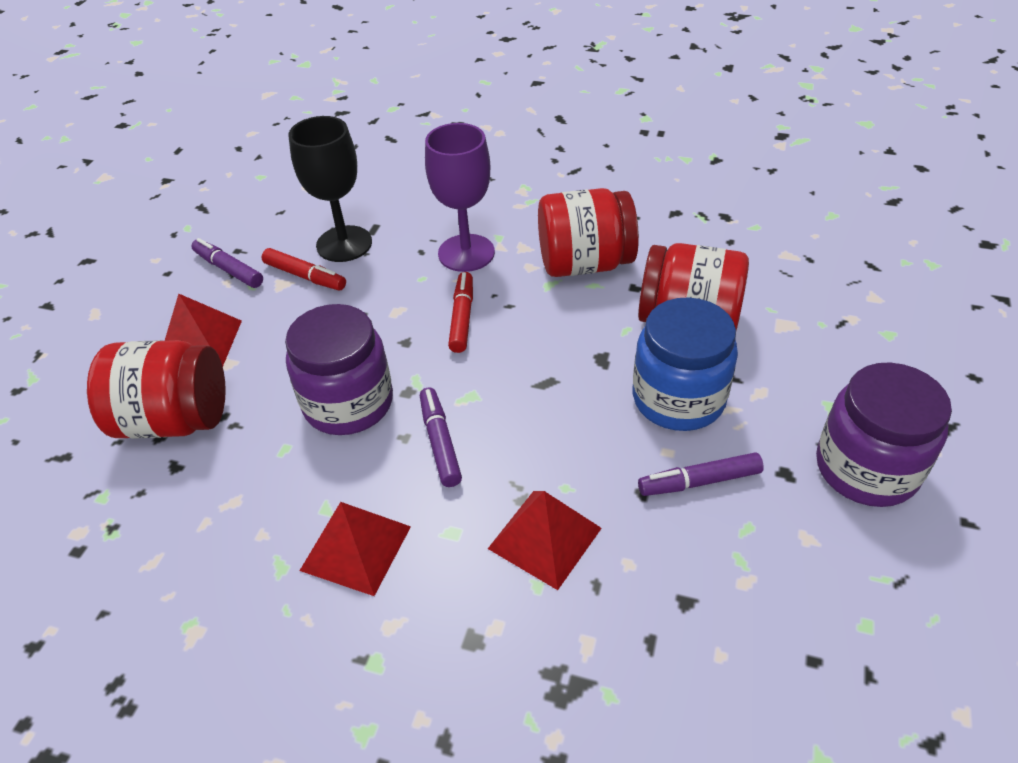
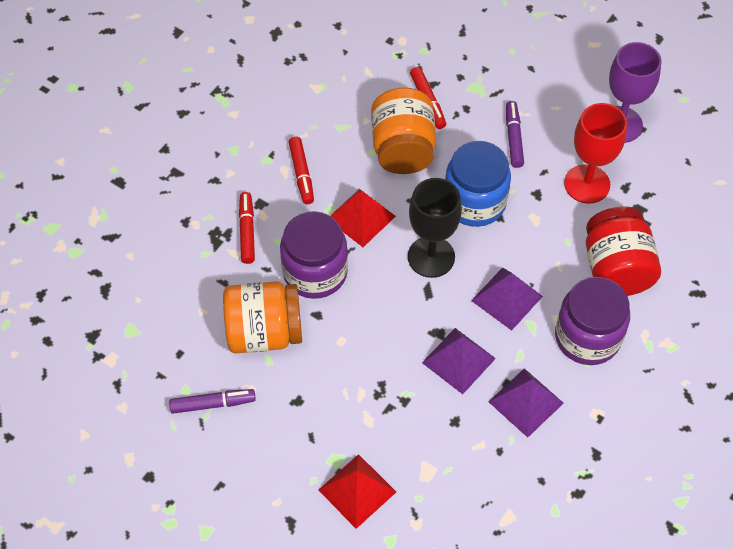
orange jar: none = 0 -> [223,281,302,353] [371,88,436,174] = 2
purple marker: [191,238,263,288] [420,387,462,487] [638,452,764,496] = 3 -> [169,389,256,414] [506,101,524,168] = 2
purple pyramid: none = 0 -> [422,328,496,394] [471,267,543,331] [488,368,564,438] = 3
red goblet: none = 0 -> [564,103,627,204] = 1
red jar: [87,340,226,438] [538,188,639,277] [638,243,749,330] = 3 -> [586,206,661,296] = 1
red marker: [262,248,346,290] [448,272,473,353] = 2 -> [239,192,255,264] [289,137,314,204] [410,67,446,129] = 3
red pyramid: [165,294,242,367] [300,502,411,596] [488,491,602,590] = 3 -> [319,454,396,529] [330,189,396,247] = 2

